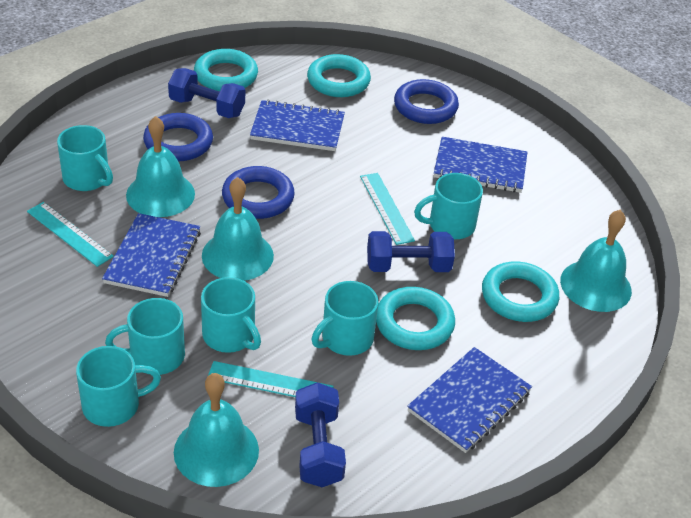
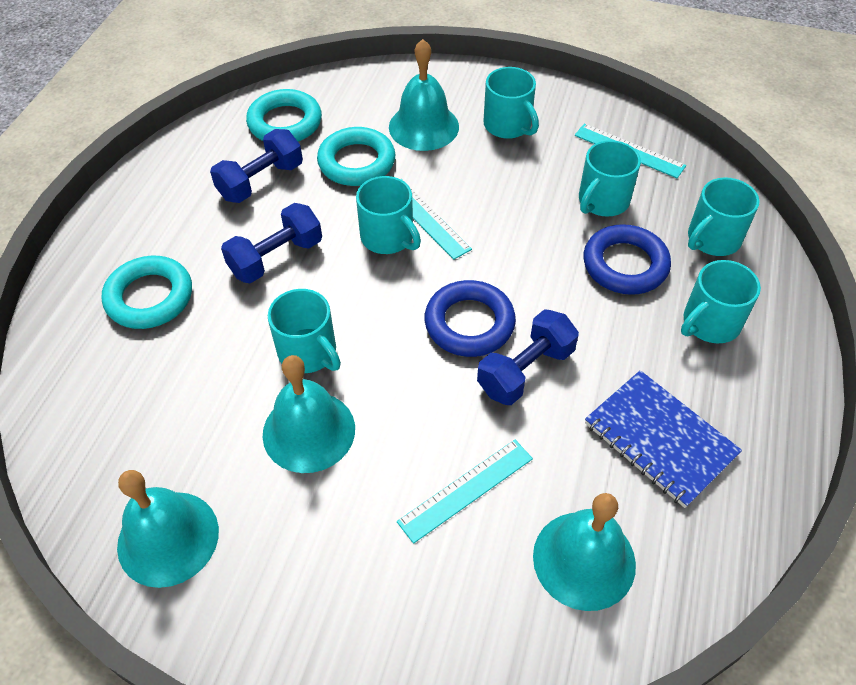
blue notebook: [102,213,201,297] [250,100,345,151] [407,347,532,453] [434,137,527,193] = 4 -> [585,370,742,508] = 1
blue ring: [143,113,213,161] [222,166,295,219] [394,79,459,124] = 3 -> [424,280,516,357] [584,224,671,295] = 2
turquoise ring: [194,49,258,91] [307,54,371,97] [376,287,455,350] [482,262,559,322] = 4 -> [102,256,192,329] [246,89,322,142] [317,127,395,186] = 3

